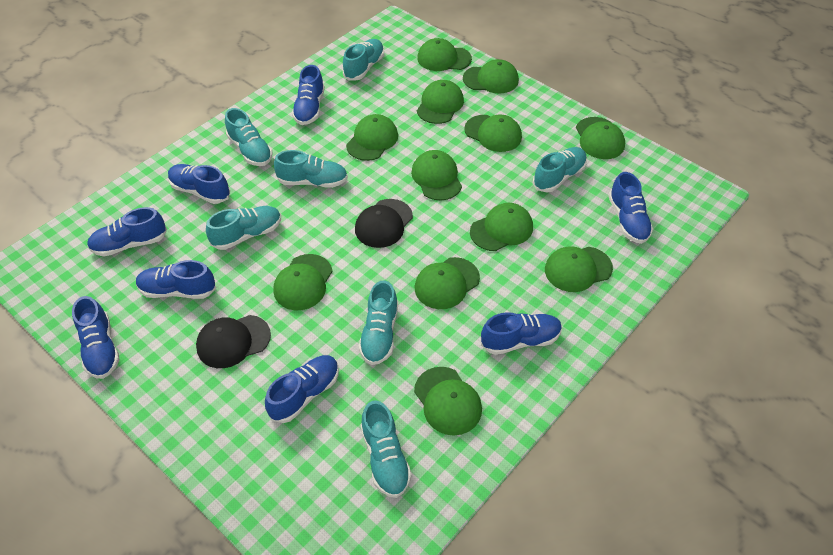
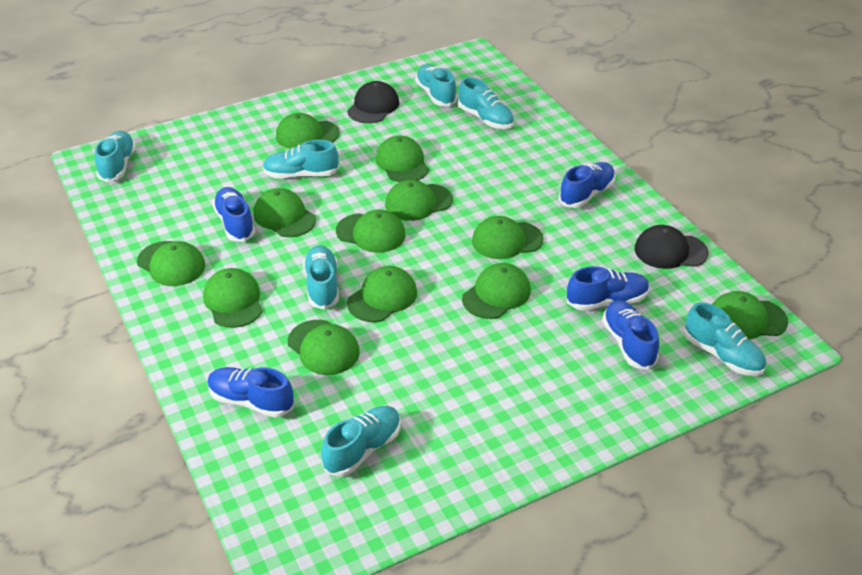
blue shoe: [72,296,120,379] [87,207,167,257] [136,260,216,299] [168,164,230,204] [265,355,339,423] [292,65,325,125] [481,312,562,355] [608,172,653,244] = 8 -> [207,367,294,418] [212,187,255,242] [559,162,615,208] [567,266,649,311] [602,300,659,370] = 5

